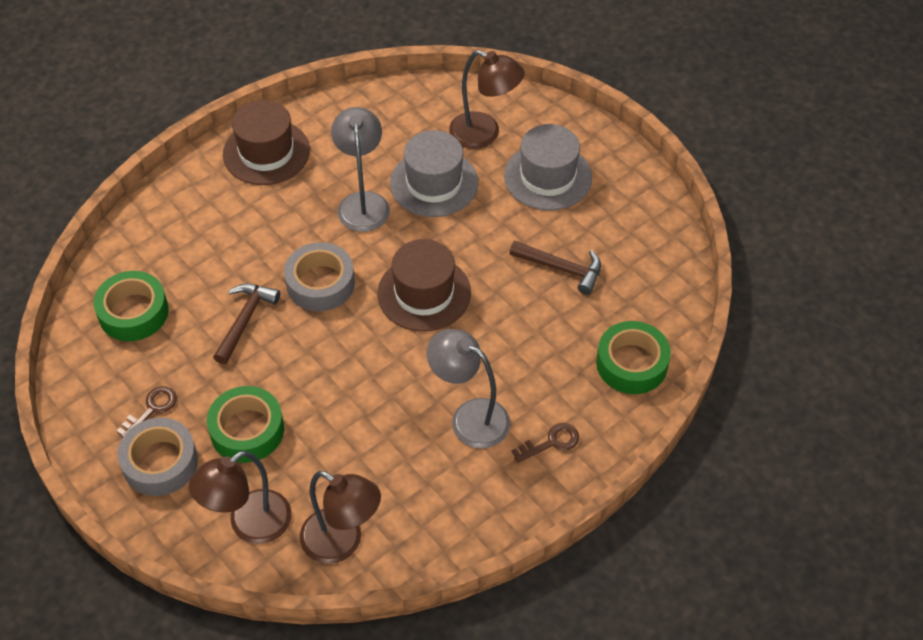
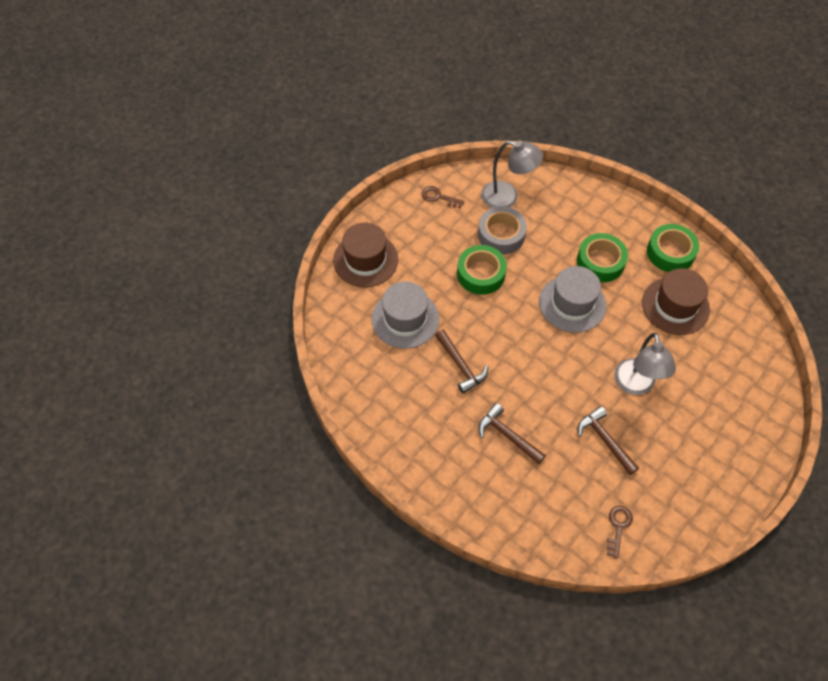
brown hammer: [213,284,280,364] [510,241,601,295] = 2 -> [435,329,488,394] [478,403,546,464] [578,406,639,475] = 3
brown lamp: [189,451,291,544] [300,471,381,564] [449,50,525,149] = 3 -> none = 0
grey tape: [117,418,198,496] [284,242,355,311] = 2 -> [478,206,527,254] = 1

